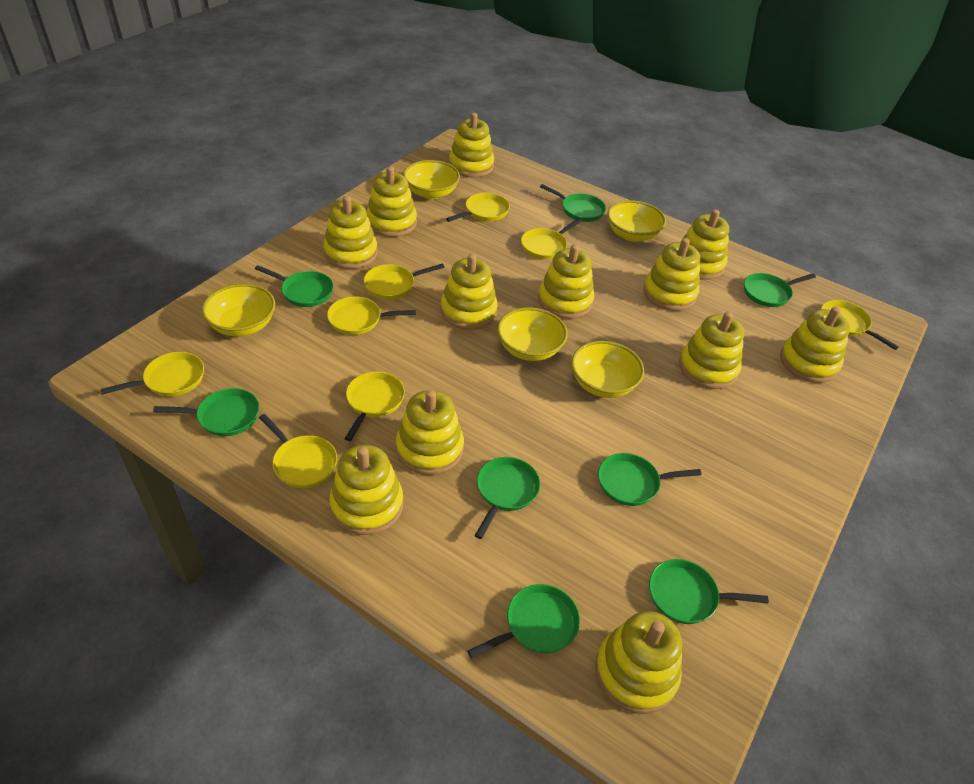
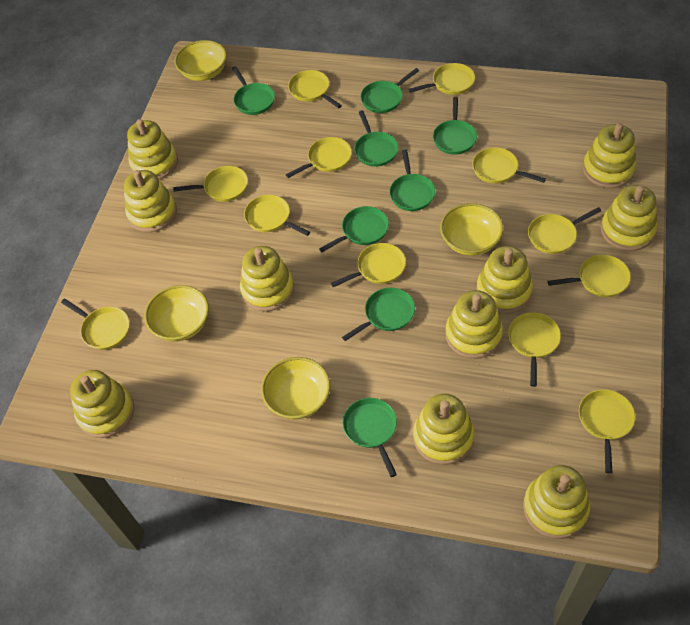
yellow bowl: [202,284,275,336] [403,160,460,199] [497,307,568,361] [571,341,644,398] [607,200,666,242] = 5 -> [144,285,209,342] [174,40,227,81] [261,357,330,419] [440,203,504,256] = 4
yellow pan: [100,352,204,396] [259,414,337,488] [327,297,416,335] [344,372,405,441] [364,263,444,300] [446,193,510,222] [521,218,582,259] [821,300,899,350] = 8 -> [61,298,130,350] [173,166,248,202] [244,195,310,236] [286,137,352,178] [288,70,342,108] [331,243,406,287] [408,63,475,95] [472,147,546,184] [508,312,561,387] [528,207,602,254] [547,255,631,297] [579,389,635,473] = 12
yellow stacking toy: [323,196,377,269] [329,445,403,535] [367,167,417,237] [396,390,464,475] [441,254,498,330] [449,113,494,177] [538,244,594,319] [595,611,682,714] [643,238,700,311] [679,312,744,389] [683,209,729,280] [780,307,850,383] = 12 -> [70,370,134,438] [124,170,177,232] [127,119,178,179] [240,246,294,312] [413,394,474,465] [445,290,503,359] [476,246,533,313] [523,465,590,539] [583,123,636,188] [601,185,657,251] = 10

